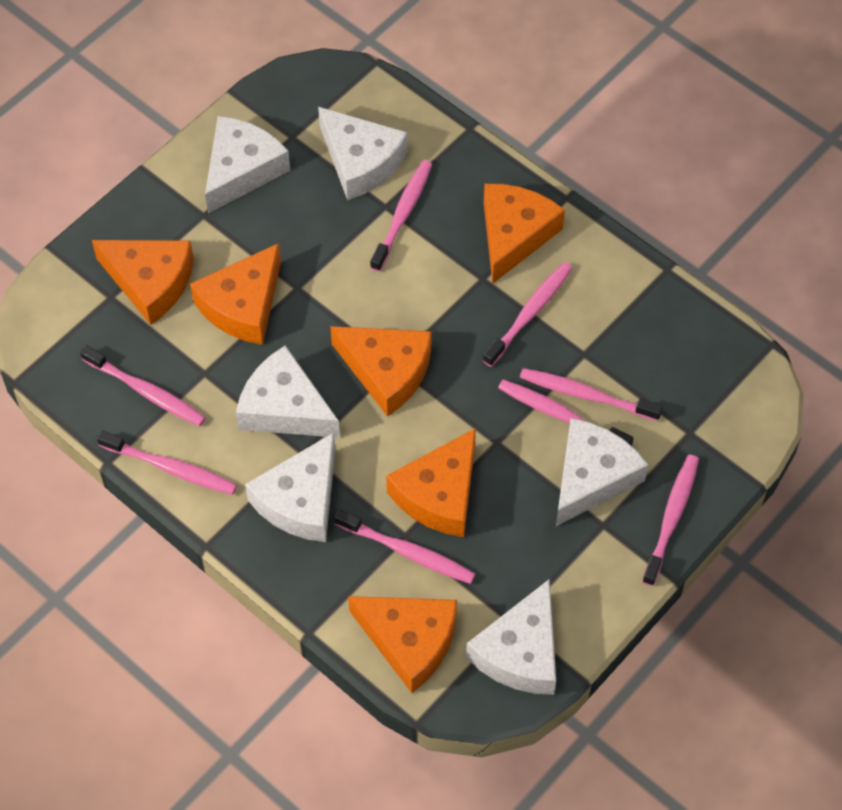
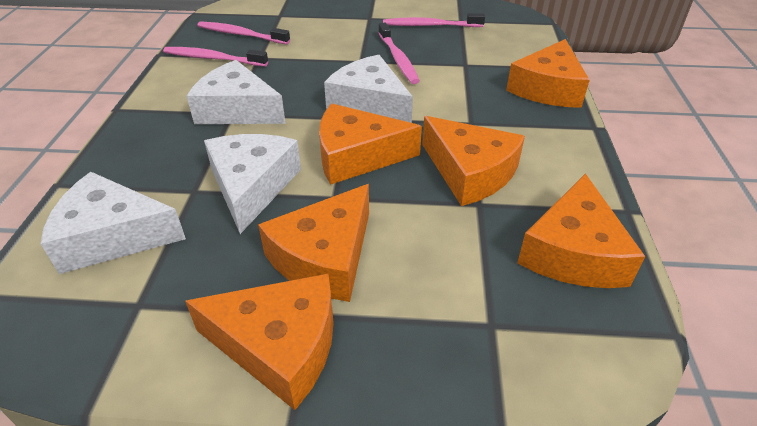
pink toothbrush: [80,345,206,426] [97,431,237,495] [334,509,475,584] [370,160,432,272] [483,262,573,367] [498,379,634,445] [520,368,663,421] [642,455,699,586] = 8 -> [163,47,268,66] [197,21,290,44] [379,23,420,84] [383,13,485,27] = 4
white cheese: [205,116,290,213] [236,345,340,438] [245,433,335,542] [318,107,408,200] [466,580,556,695] [556,418,648,526] = 6 -> [41,172,186,274] [187,60,286,124] [204,134,301,234] [324,55,413,123] = 4

